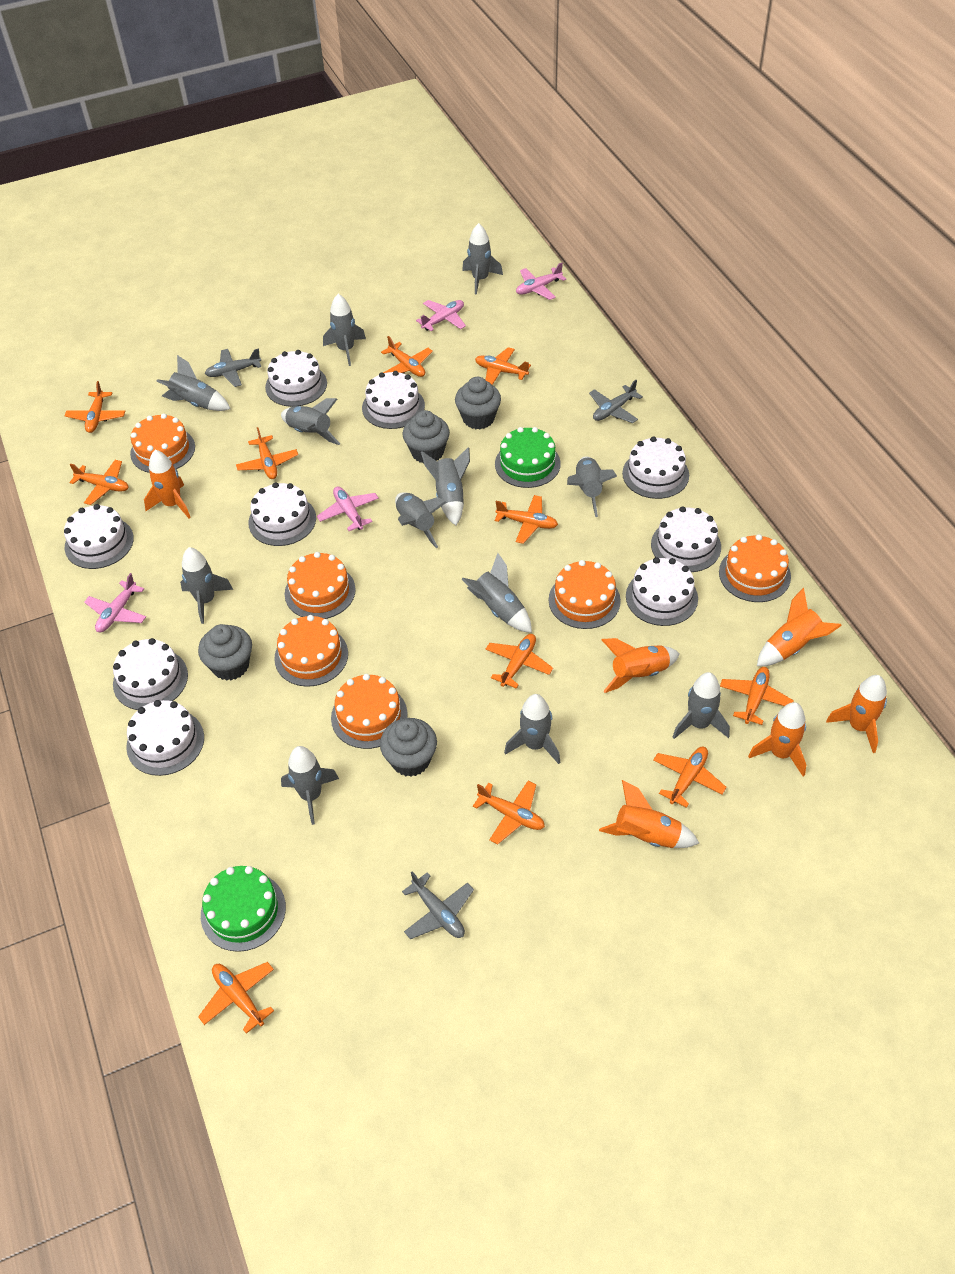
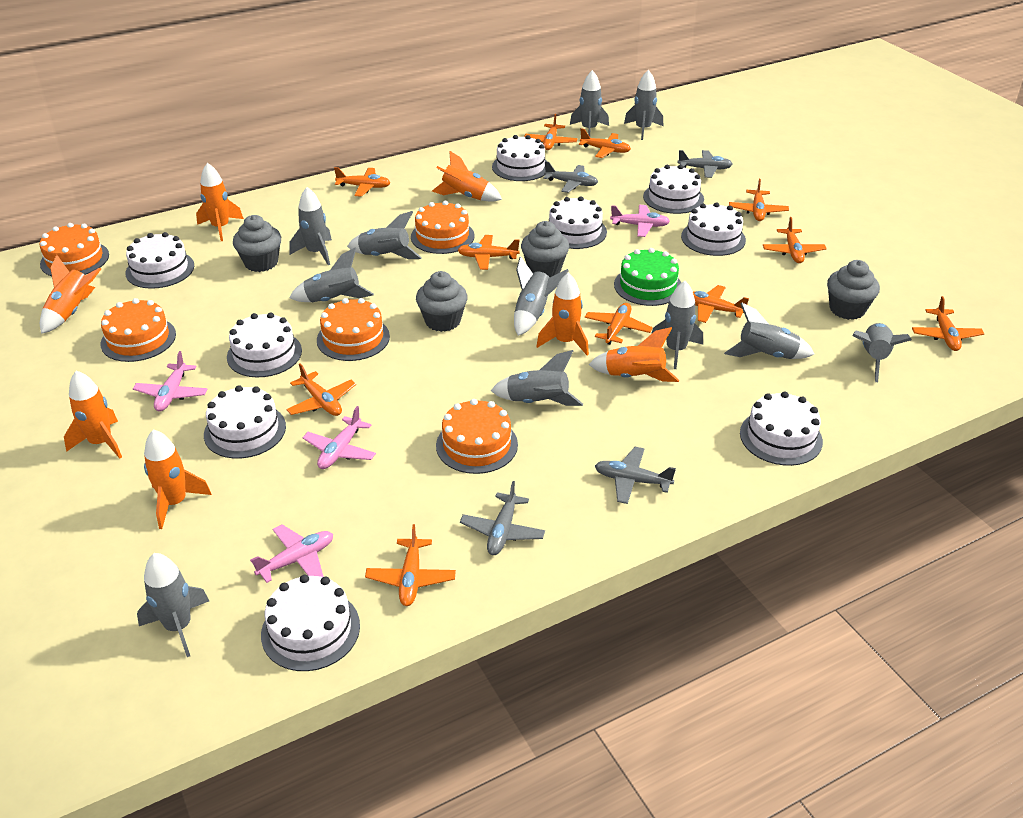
green cake: [201,866,286,952] [495,427,561,488] = 2 -> [614,248,681,306] = 1
grey plane: [205,349,261,387] [402,871,474,939] [589,380,643,423] = 3 -> [460,481,545,555] [543,161,598,193] [595,447,676,504] [677,150,733,178] = 4
grey rocket: [156,355,230,411] [180,547,233,624] [281,398,340,445] [281,746,339,825] [323,294,366,366] [395,492,446,548] [421,447,470,526] [461,553,532,633] [462,223,503,295] [504,694,561,764] [567,456,617,517] [673,672,730,739] = 12 -> [137,553,209,657] [289,187,332,265] [289,247,374,302] [347,211,422,259] [491,350,583,406] [514,256,569,336] [570,70,609,137] [624,70,663,140] [651,281,703,369] [724,302,814,359] [852,323,912,382] = 11
orange cake: [130,413,195,473] [274,615,348,687] [285,552,356,619] [331,674,408,749] [549,560,621,629] [719,534,791,602] = 6 -> [40,223,109,276] [101,298,176,362] [317,298,390,361] [411,201,475,254] [436,399,518,474] = 5
orange rocket: [144,450,191,518] [599,780,699,848] [602,638,680,693] [748,702,806,776] [757,588,842,666] [826,675,887,753] = 6 -> [40,255,101,334] [64,371,122,458] [144,429,212,529] [196,163,244,241] [432,151,502,202] [536,272,589,356] [589,327,679,382] = 7

